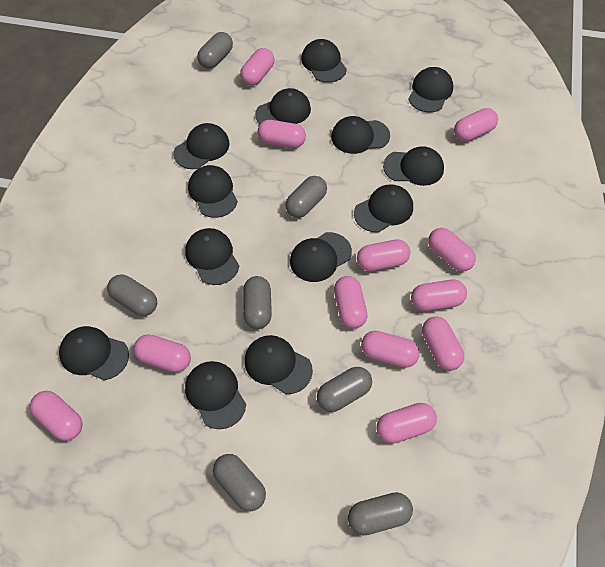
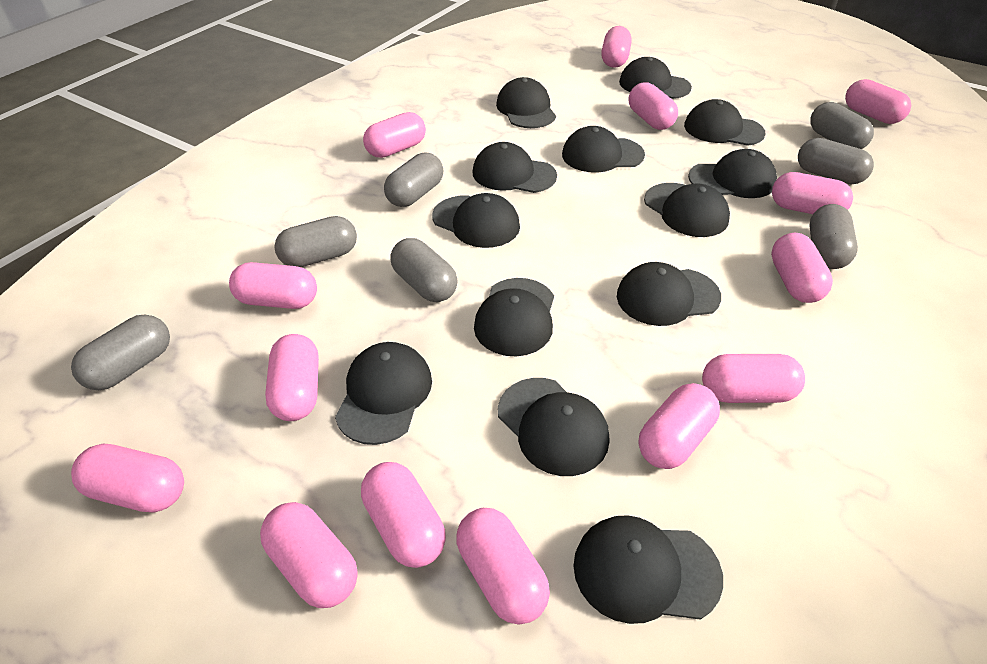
pink capsule: [30,391,83,441] [134,334,191,372] [240,48,274,86] [258,120,306,148] [334,276,368,329] [357,239,411,272] [361,331,420,368] [376,403,437,444] [411,279,467,311] [422,316,464,371] [428,228,476,272] [454,108,498,142] = 12 -> [71,444,184,513] [229,262,317,309] [260,502,358,608] [265,334,319,421] [361,462,446,568] [363,112,426,158] [456,508,550,625] [601,26,631,68] [629,82,678,130] [639,383,720,469] [702,354,805,403] [771,232,833,303] [772,172,853,214] [845,79,911,124] = 14

